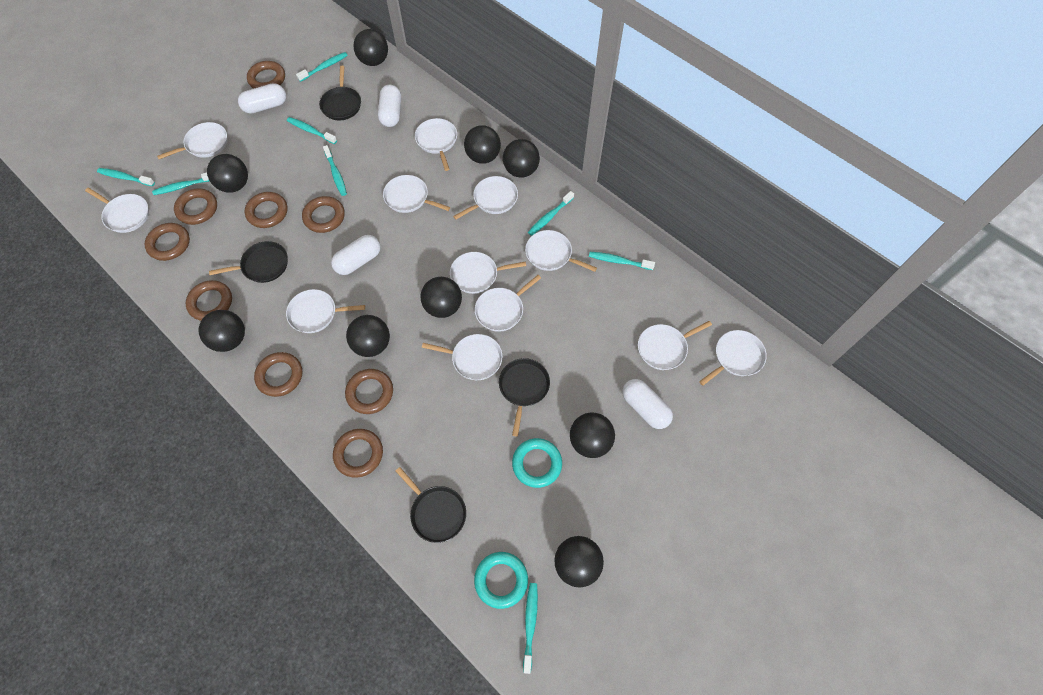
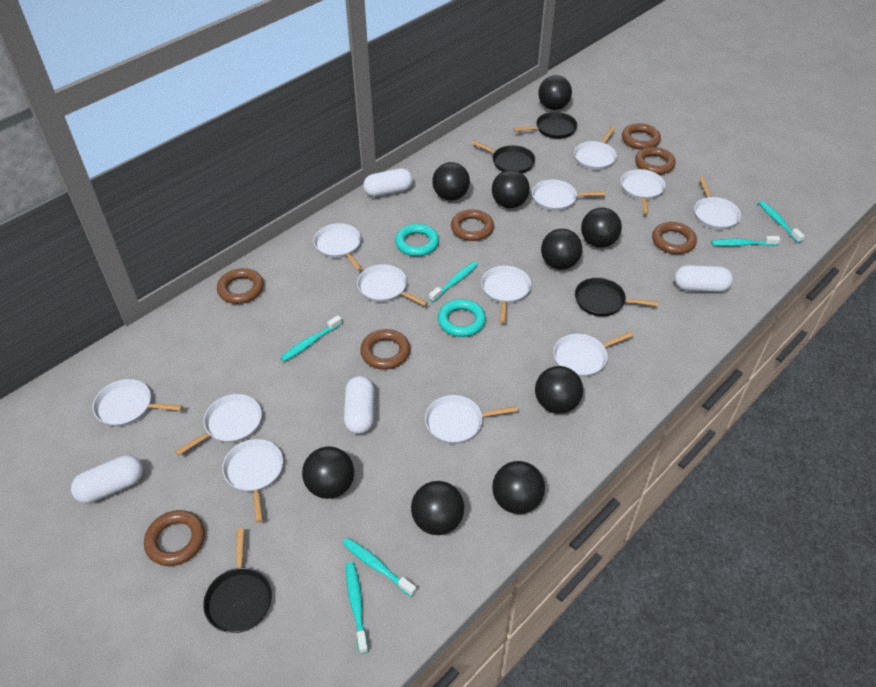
brown ring: [144,223,190,261] [174,188,217,225] [186,280,232,321] [245,192,287,228] [247,61,285,89] [254,352,302,397] [302,196,345,233] [333,429,383,478] [345,369,393,414] = 9 -> [144,510,205,566] [217,268,264,304] [360,329,410,370] [451,209,494,241] [622,123,661,150] [635,147,676,175] [652,222,697,254] = 7
turquoise toothbrush: [97,168,155,186] [152,172,209,195] [287,117,337,144] [296,52,348,82] [323,145,347,196] [523,583,538,674] [528,191,574,236] [589,252,655,270] = 8 -> [280,315,342,362] [342,538,417,597] [346,562,368,654] [429,262,478,302] [711,236,780,246] [758,201,804,243] = 6

